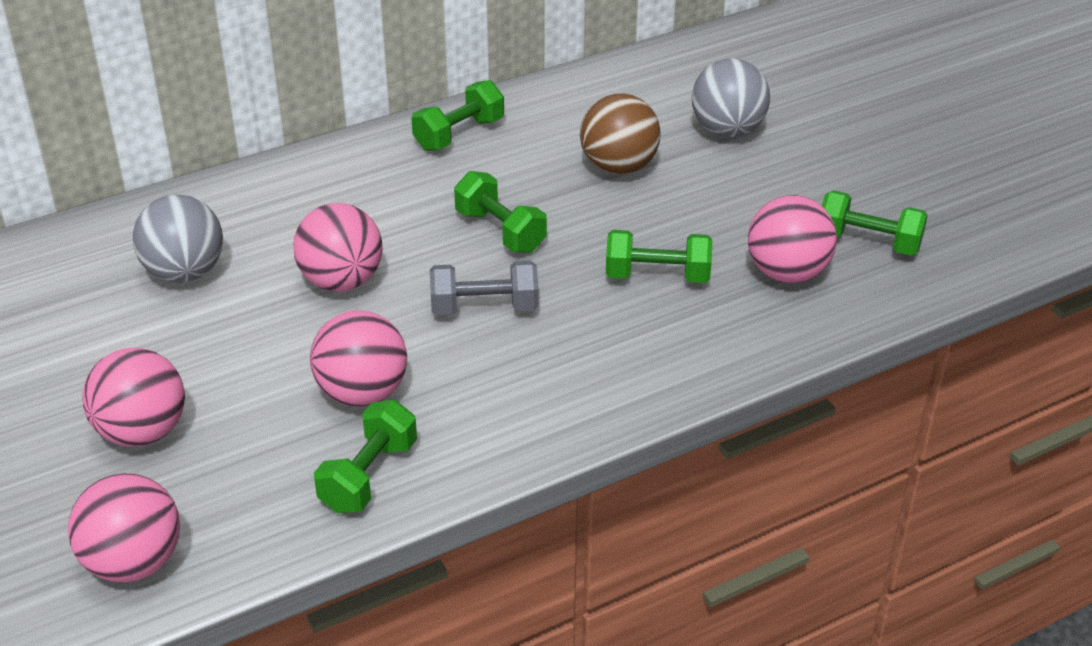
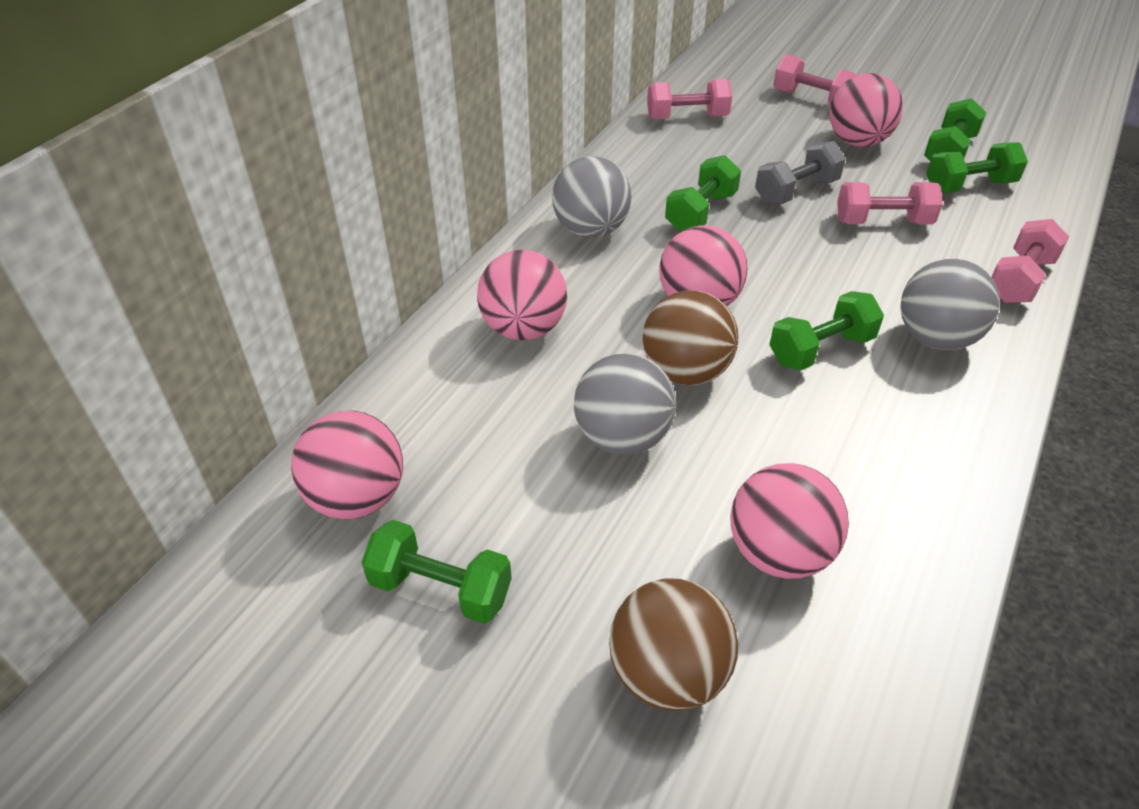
brown ball: [580,94,661,175] = 1 -> [609,578,738,711] [643,290,738,385] = 2
grey ball: [133,195,223,283] [692,58,770,137] = 2 -> [552,156,631,238] [574,353,676,455] [900,259,1000,350] = 3
pink dumbbell: none = 0 -> [647,79,732,120] [773,54,857,104] [837,182,943,224] [991,219,1069,303] = 4

